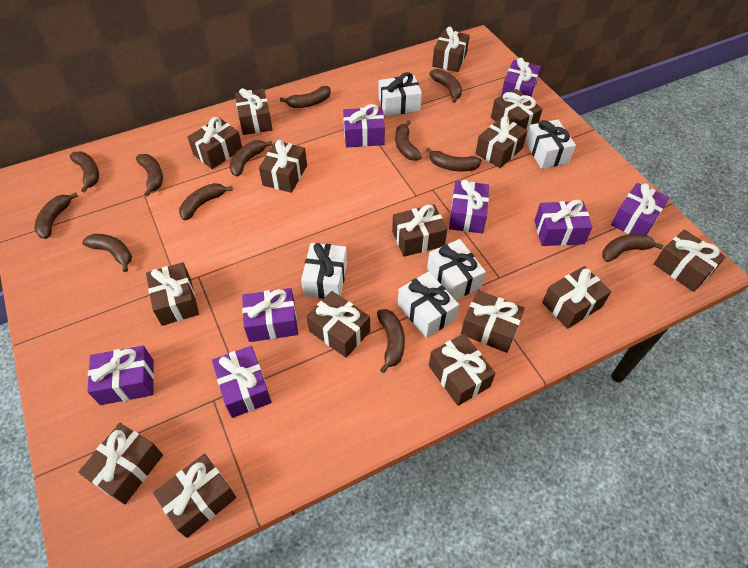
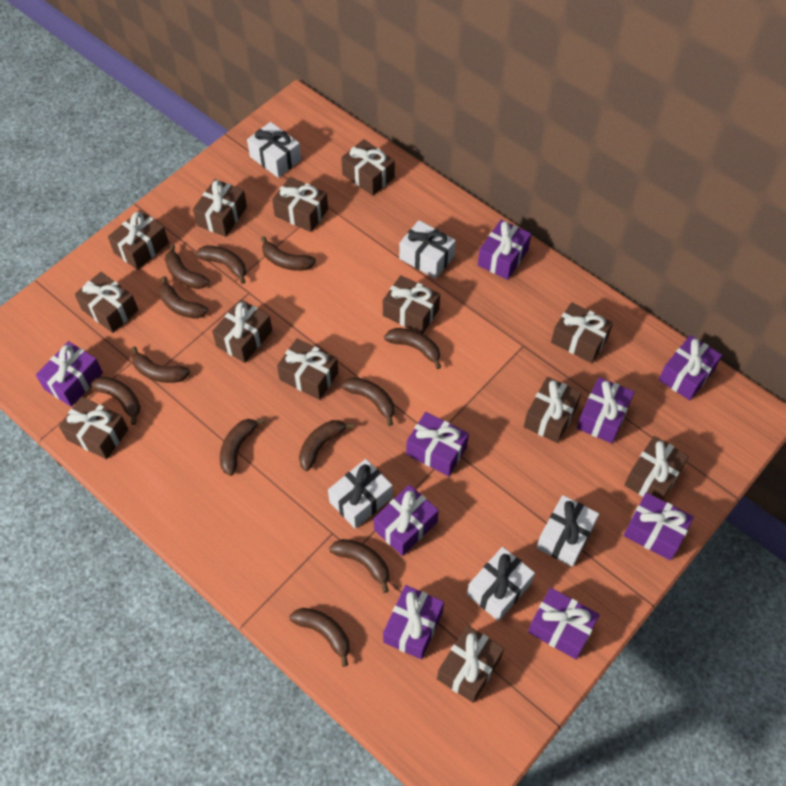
brown gift: [78,423,163,504] [146,262,199,326] [153,454,237,538] [188,117,242,169] [235,88,273,135] [259,140,307,193] [306,291,370,358] [392,204,447,257] [429,334,496,406] [432,27,470,72] [461,290,525,353] [475,116,527,168] [491,89,542,133] [542,266,611,329] [654,229,726,292] = 15 -> [59,397,128,459] [75,272,138,333] [108,210,169,270] [193,179,247,237] [212,299,272,363] [272,177,328,232] [277,338,338,400] [341,139,395,196] [383,275,440,334] [437,625,504,703] [524,377,582,443] [551,302,613,363] [624,436,689,500] = 13
purple gift: [87,346,154,405] [212,346,272,418] [242,288,298,342] [343,104,385,147] [449,180,489,233] [501,58,541,97] [534,200,593,246] [611,183,669,235] = 8 -> [36,341,103,407] [374,484,439,556] [383,585,444,659] [406,412,469,476] [478,220,531,280] [528,588,600,659] [577,377,634,443] [624,492,694,561] [659,335,722,400] = 9

